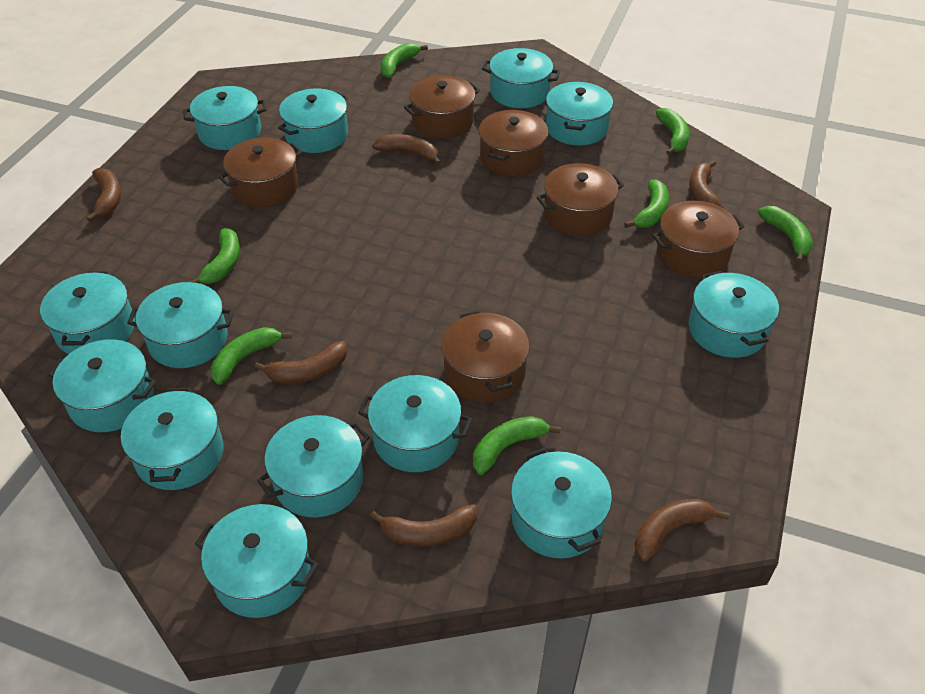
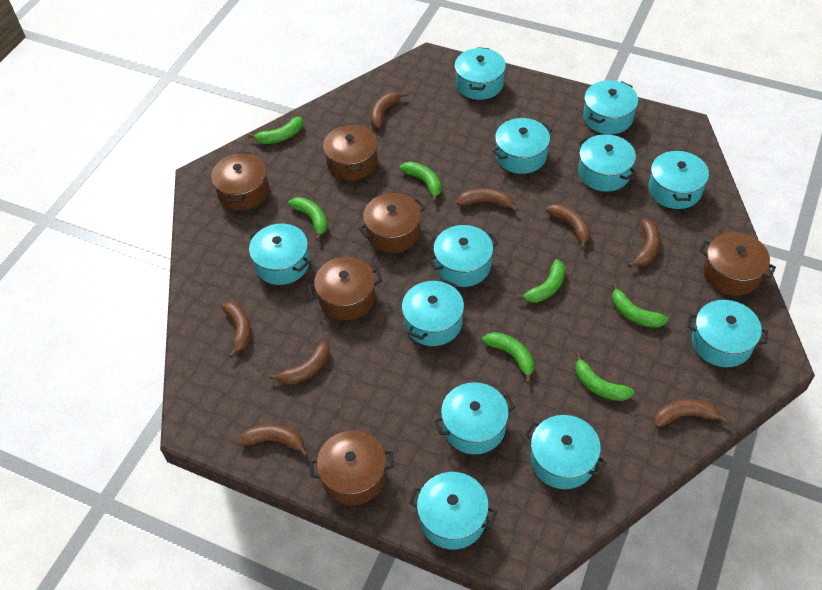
brown banana: [86,168,121,222] [254,341,347,383] [370,504,477,547] [372,134,441,165] [635,499,730,562] [689,160,723,208] = 6 -> [222,302,251,358] [238,424,308,457] [269,341,330,385] [370,92,407,128] [457,188,518,212] [546,204,590,249] [628,219,660,268] [654,399,728,427] = 8
turquoise pot: [40,271,135,354] [48,339,156,432] [121,388,223,490] [127,282,234,368] [184,86,266,150] [195,504,319,618] [257,415,370,518] [278,89,348,153] [358,375,472,472] [482,48,560,108] [511,448,612,559] [546,82,613,146] [689,271,779,358] = 13 -> [249,224,310,285] [402,279,464,346] [409,472,497,549] [428,225,498,287] [434,382,515,454] [454,47,506,100] [492,118,552,174] [525,415,607,489] [578,134,637,192] [583,80,638,134] [648,150,709,209] [687,300,768,367] = 12

